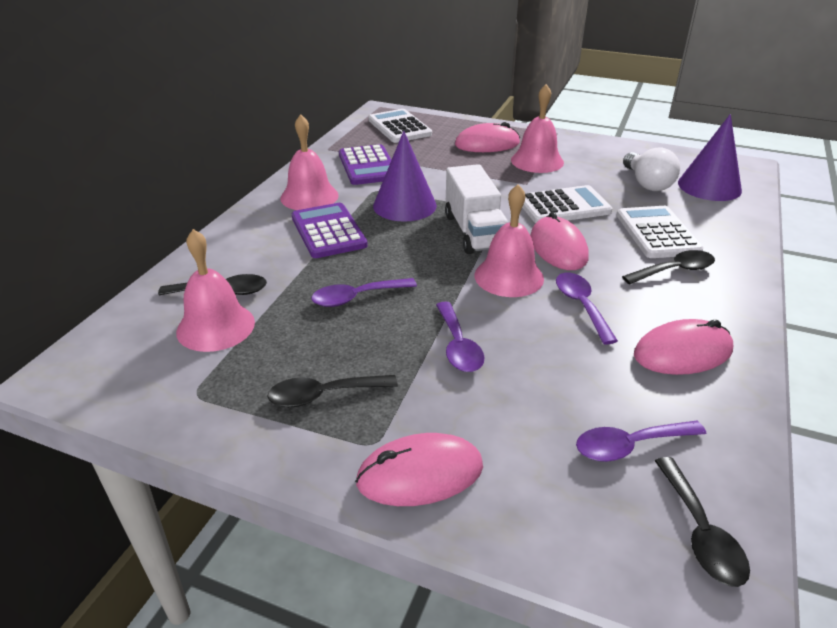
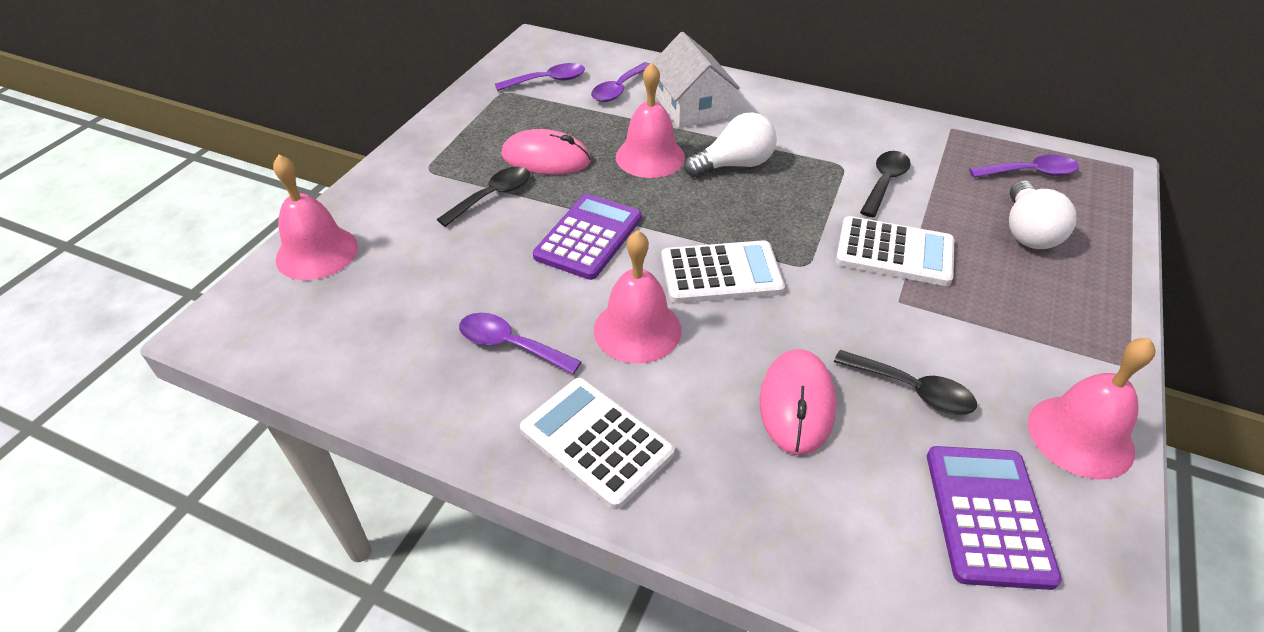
black spoon: [158,274,267,295] [267,375,398,407] [622,250,715,284] [655,457,750,587] = 4 -> [436,167,530,227] [834,350,977,415] [860,151,911,218] = 3
pink mouse: [355,433,483,506] [455,122,520,152] [530,212,589,270] [634,319,733,375] = 4 -> [501,129,591,175] [760,349,836,455] = 2
purple cone: [373,131,437,222] [678,114,742,201] = 2 -> none = 0
white house: none = 0 -> [652,32,740,128] = 1
white light bulb: [623,148,680,191] = 1 -> [684,112,777,177] [1009,180,1076,249] = 2
white truck: [445,164,509,254] = 1 -> none = 0

